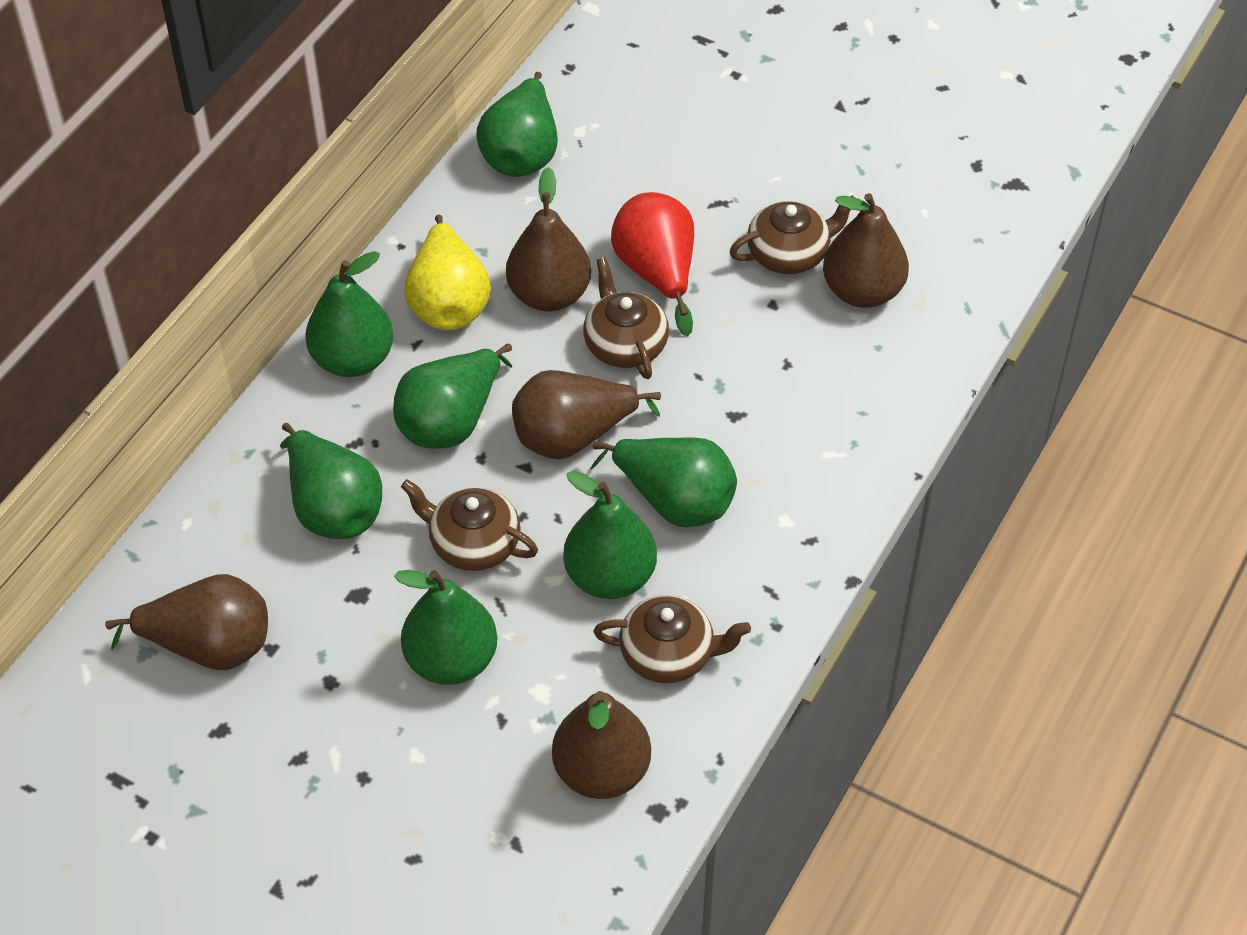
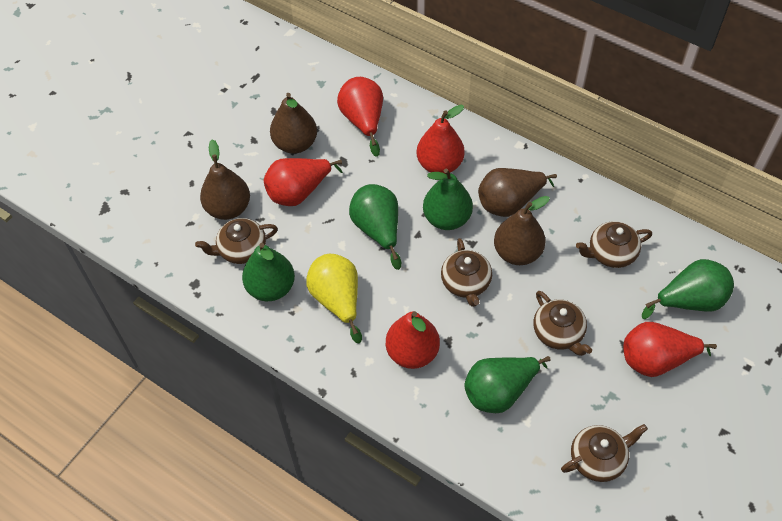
brown pear: [105,574,268,670] [506,167,591,312] [512,370,661,460] [552,691,651,799] [823,193,909,308] = 5 -> [200,139,250,220] [270,93,317,154] [478,168,557,217] [494,196,550,265] = 4
brown teapot: [401,479,538,571] [583,257,669,379] [593,595,751,683] [730,195,854,274] = 4 -> [195,218,278,264] [441,238,492,307] [533,291,592,356] [561,424,648,482] [576,221,652,268] = 5
green pear: [280,423,382,539] [305,251,394,377] [393,343,512,449] [394,570,497,685] [476,72,558,177] [563,471,657,599] [590,438,737,527] = 7 -> [242,243,295,301] [349,184,401,270] [423,169,473,230] [464,356,551,413] [642,259,734,319] = 5
red pear: [611,192,694,336] = 1 -> [264,158,343,206] [337,77,383,157] [386,311,440,369] [417,105,465,173] [624,322,717,377] = 5

